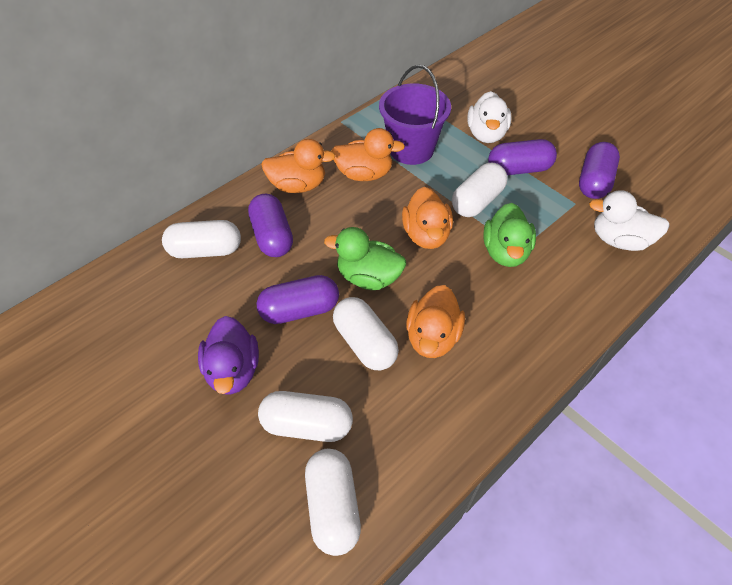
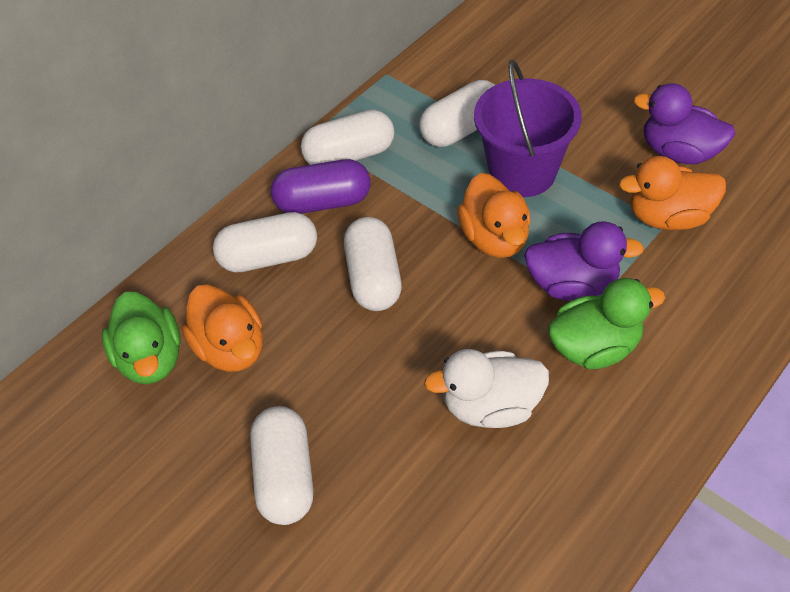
orange duck: [261,139,336,193] [331,128,405,181] [402,187,453,249] [406,285,465,358] = 4 -> [182,284,263,372] [457,173,531,258] [619,156,726,230] = 3
purple capsule: [248,194,293,257] [256,275,339,324] [488,139,557,175] [579,142,620,199] = 4 -> [271,159,370,214] = 1
purple duck: [198,316,259,395] = 1 -> [524,221,644,301] [633,83,735,164] = 2
white duck: [467,91,512,143] [589,190,670,251] = 2 -> [424,349,549,428] = 1

